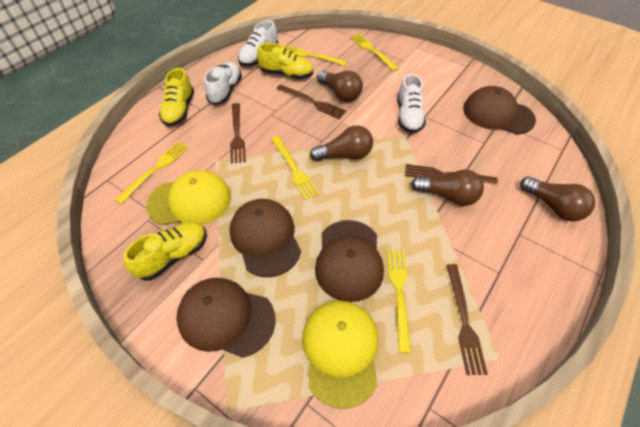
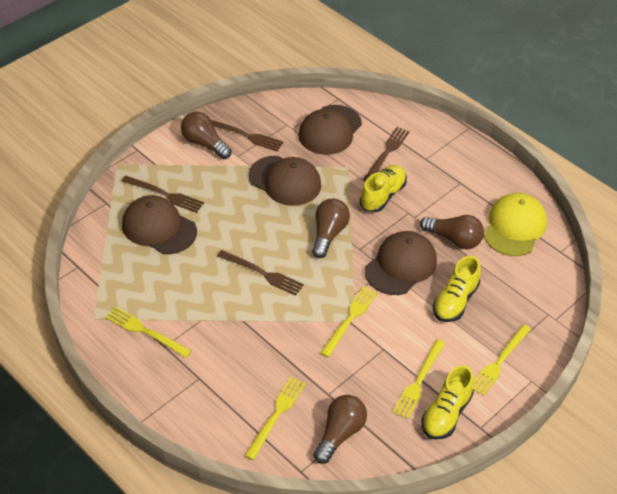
white shoe: [204,62,242,104] [238,20,278,66] [397,74,426,133] = 3 -> none = 0
yellow cap: [146,170,231,225] [302,300,378,409] = 2 -> [484,193,547,256] = 1

